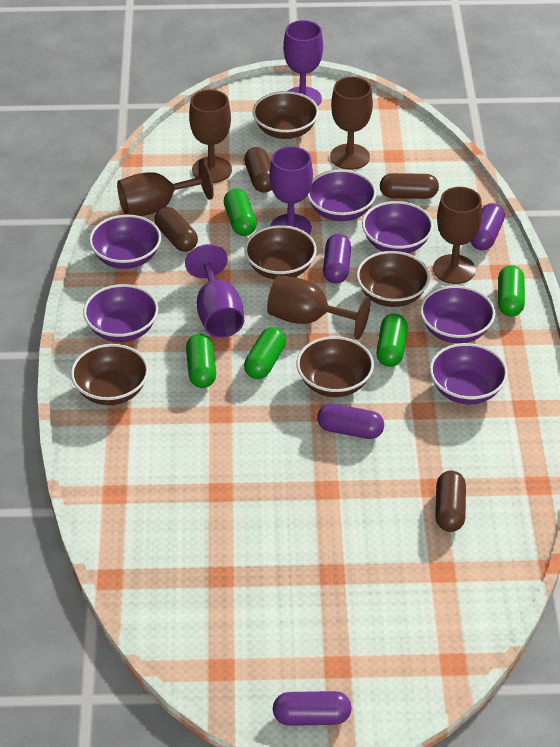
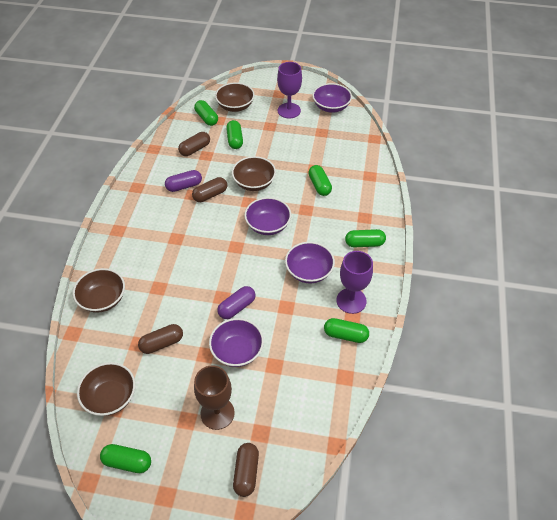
brown bowl: [71,344,149,405] [244,225,317,279] [252,91,319,139] [297,336,374,397] [356,251,430,307] = 5 -> [73,268,125,313] [77,362,135,416] [215,82,255,112] [232,156,276,191] = 4
brown goblet: [117,159,214,216] [189,90,232,183] [267,275,371,340] [330,77,373,170] [433,187,482,284] = 5 -> [194,365,235,430] = 1
green capsule: [186,334,216,388] [224,189,257,236] [244,327,286,379] [376,314,408,367] [498,265,525,316] = 5 -> [100,444,151,473] [194,100,218,126] [226,120,243,149] [308,165,332,196] [324,318,369,343] [345,229,386,247] = 6
purple bowl: [83,284,158,342] [89,215,161,269] [307,169,376,221] [362,201,433,253] [420,285,495,343] [430,343,508,404] = 6 -> [209,318,264,367] [244,197,291,235] [285,242,335,283] [312,83,352,113] = 4
purple capsule: [273,691,352,726] [317,404,384,439] [323,234,351,284] [470,203,505,250] = 4 -> [165,170,202,192] [217,286,256,319] = 2
purple goblet: [185,244,244,338] [269,146,313,235] [283,20,323,106] = 3 -> [277,62,302,118] [336,251,373,314] = 2

